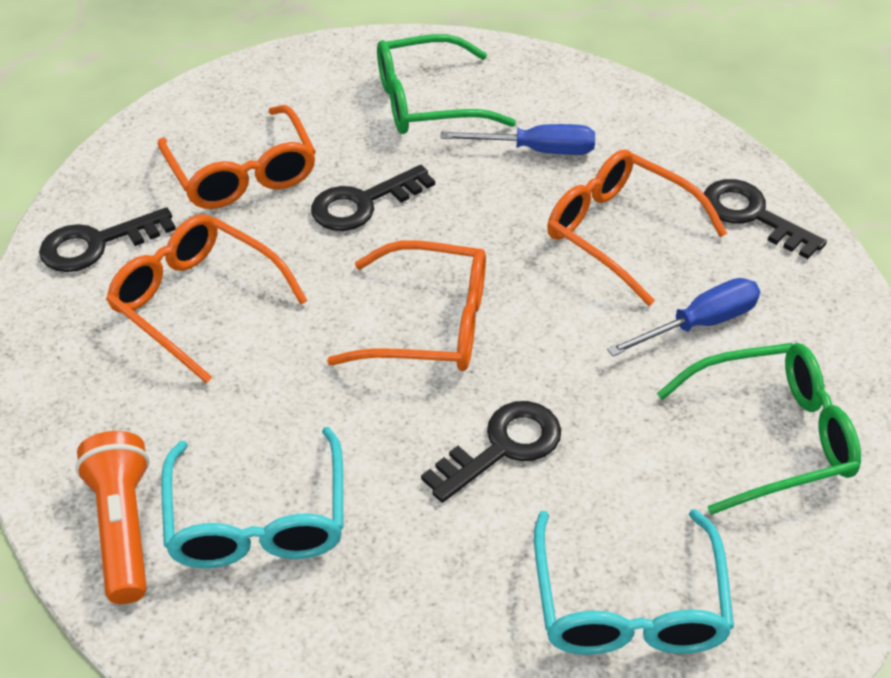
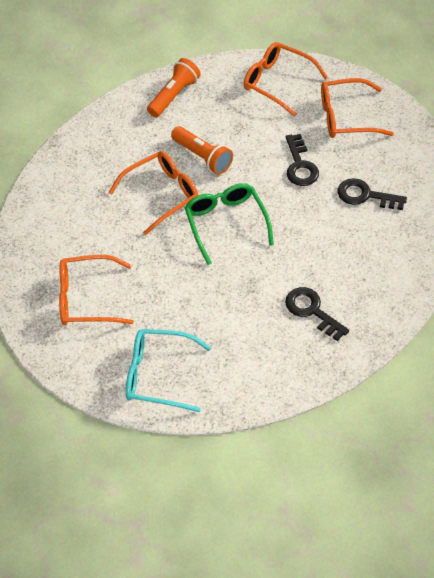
black key: [39,207,176,272] [311,165,435,231] [421,401,561,503] [703,179,827,259] = 4 -> [285,287,349,341] [286,134,319,186] [338,178,407,210] = 3
blue screwdriver: [440,124,595,155] [607,278,760,356] = 2 -> none = 0
green glasses: [377,34,516,134] [657,343,861,515] = 2 -> [184,183,274,265] = 1
orange flashlight: [75,431,150,604] = 1 -> [147,58,200,117] [171,126,233,174] = 2
turquoise glasses: [161,427,343,568] [534,509,734,655] = 2 -> [126,329,211,412] = 1

